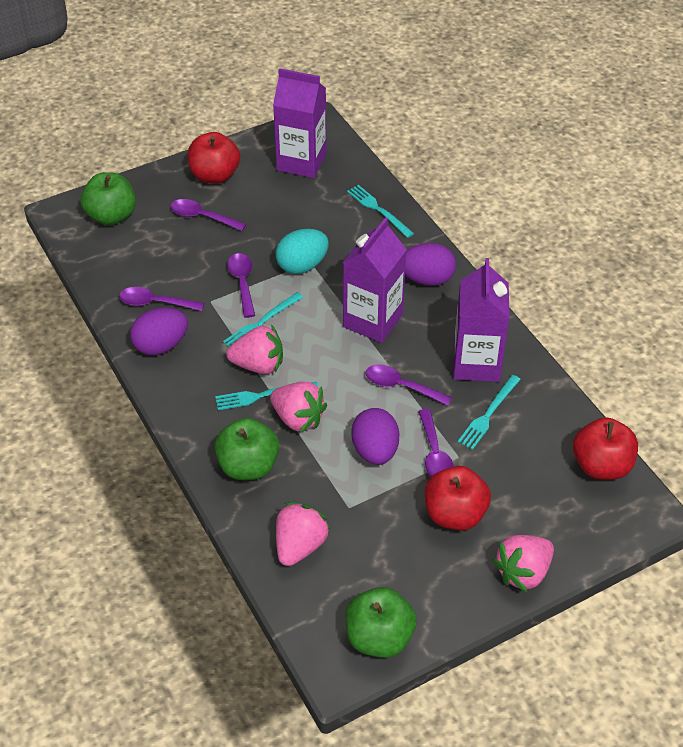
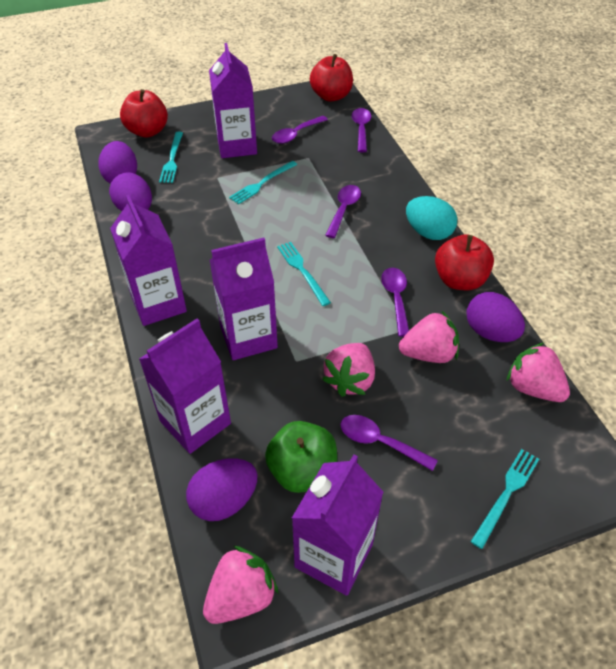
green apple: [81,172,136,225] [215,418,279,480] [345,587,417,658] = 3 -> [265,421,337,493] = 1
purple carton: [273,68,327,178] [343,217,407,343] [453,258,509,382] = 3 -> [110,194,187,326] [139,318,231,454] [209,43,257,158] [210,238,278,360] [292,454,383,596] = 5
purple egg: [130,308,188,355] [351,408,399,465] [405,243,456,286] = 3 -> [98,141,137,184] [109,172,152,211] [186,458,257,521] [466,292,525,342] = 4

